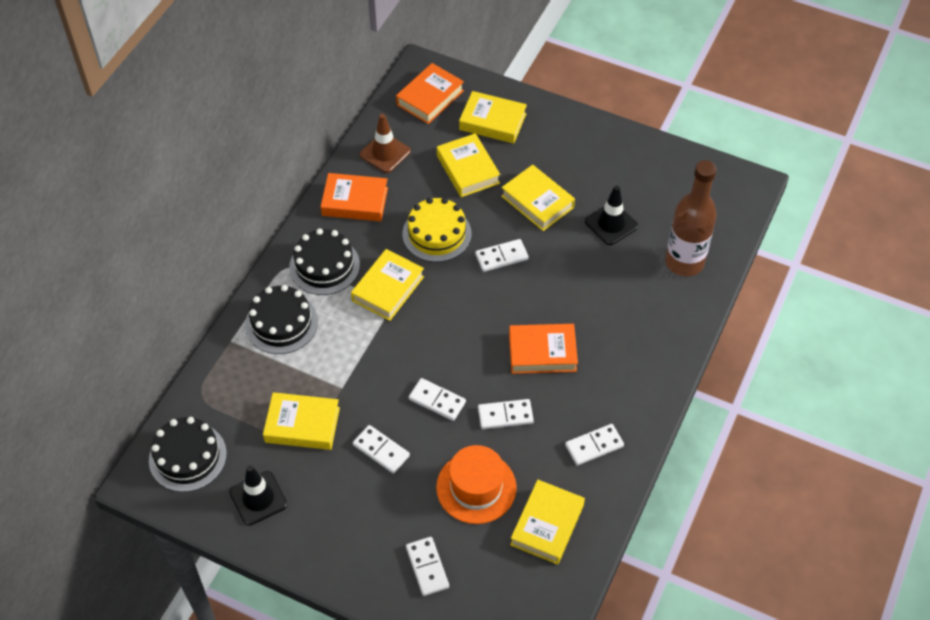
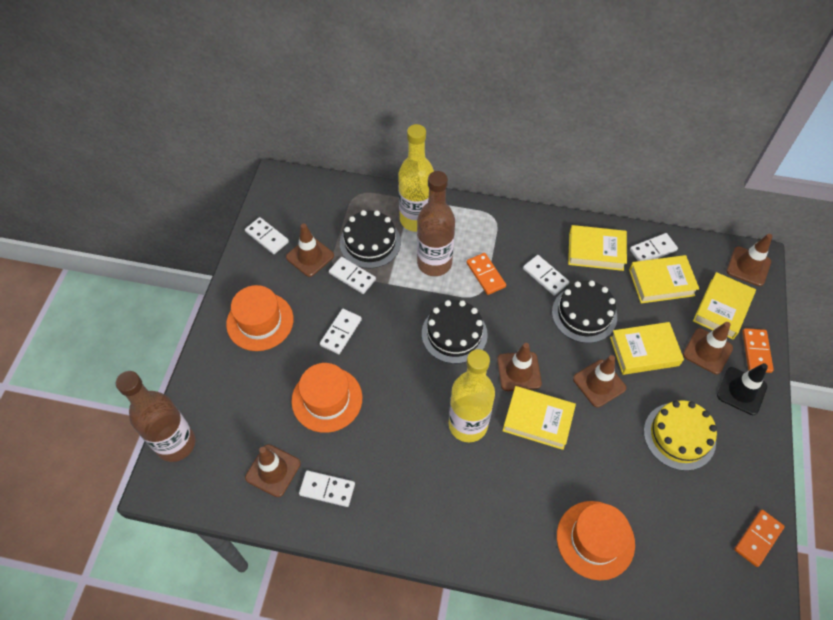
black traffic cone: [229,465,287,526] [585,185,638,245] = 2 -> [717,363,768,415] = 1
brown bottle: [665,160,717,276] = 1 -> [116,371,195,462] [417,171,455,276] = 2
brown traffic cone: [360,114,411,173] = 1 -> [245,444,301,497] [286,223,334,277] [497,343,542,391] [573,355,626,408] [683,322,733,374] [727,234,772,286] = 6
orange book: [321,173,388,221] [396,63,464,124] [509,324,578,374] = 3 -> none = 0
orange domino: none = 0 -> [466,253,506,295] [734,510,785,567] [742,328,774,373] = 3
orange hat: [436,445,517,524] = 1 -> [226,285,293,351] [291,363,362,433] [557,501,635,580] = 3
yellow book: [263,392,340,450] [351,249,424,321] [437,133,500,197] [459,91,527,143] [501,165,575,231] [510,480,585,565] = 6 -> [502,386,576,450] [568,225,627,271] [610,322,684,375] [629,255,699,303] [693,272,756,339] = 5
yellow bottle: none = 0 -> [398,124,434,232] [449,349,495,442] = 2

